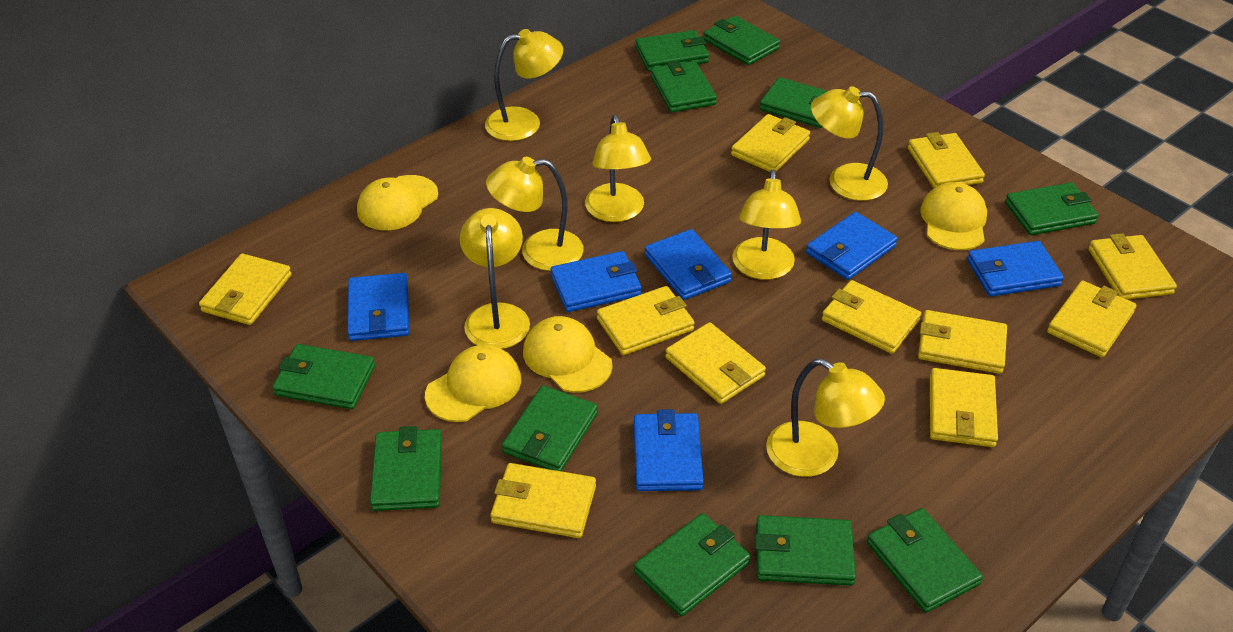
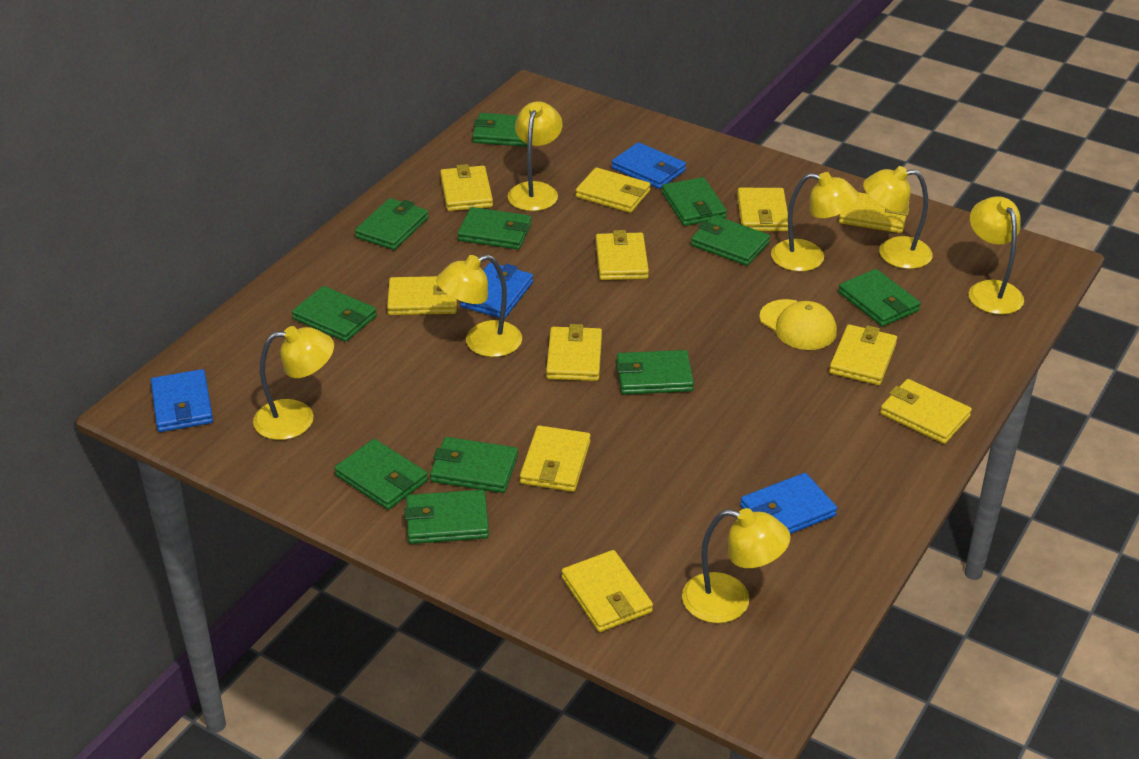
blue wallet: [347,273,409,341] [550,251,642,312] [634,409,704,491] [645,229,732,300] [806,212,898,280] [967,241,1064,296] = 6 -> [151,369,213,432] [460,263,533,319] [612,142,686,189] [740,473,837,534] = 4
yellow cap: [357,175,438,230] [425,345,521,422] [523,316,612,393] [920,182,987,250] = 4 -> [759,299,837,350] = 1

